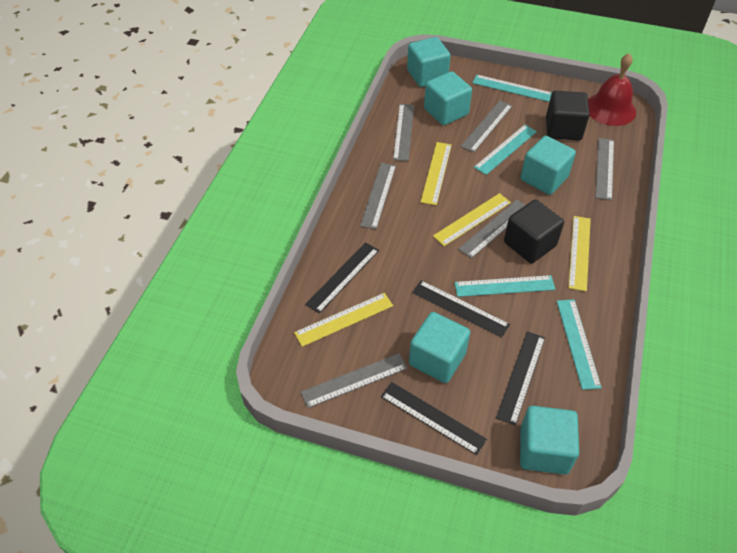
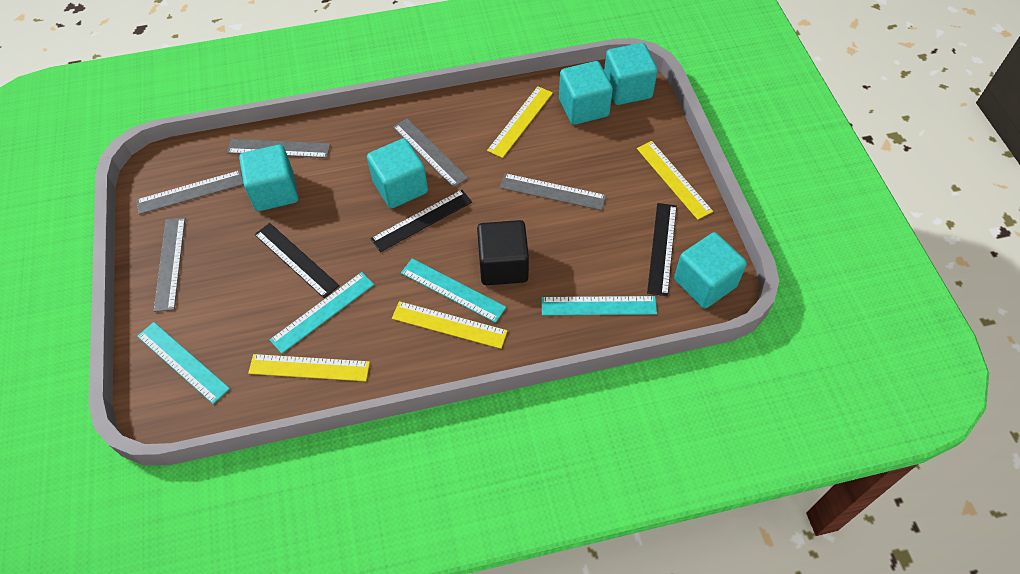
black cube: [504,200,564,263] [546,91,590,141] = 2 -> [477,220,529,285] = 1
black ruler: [305,242,379,314] [381,382,487,455] [412,280,510,338] [496,331,545,426] = 4 -> [254,223,340,298] [370,190,472,252] [647,203,677,296] = 3
grey ruler: [301,353,408,408] [360,163,396,229] [393,104,414,161] [458,200,525,259] [461,101,512,153] [595,138,614,201] = 6 -> [136,170,244,214] [153,218,185,312] [227,139,330,158] [393,118,468,188] [500,173,606,210] = 5
red bell: [588,53,636,126] = 1 -> none = 0

